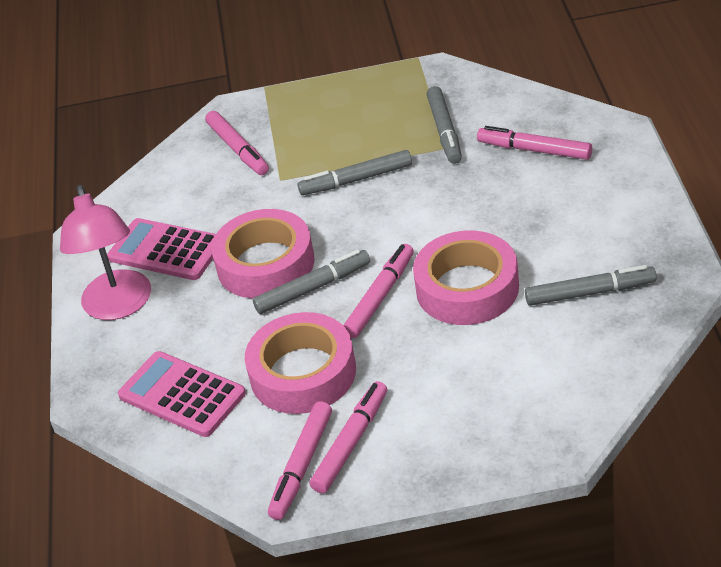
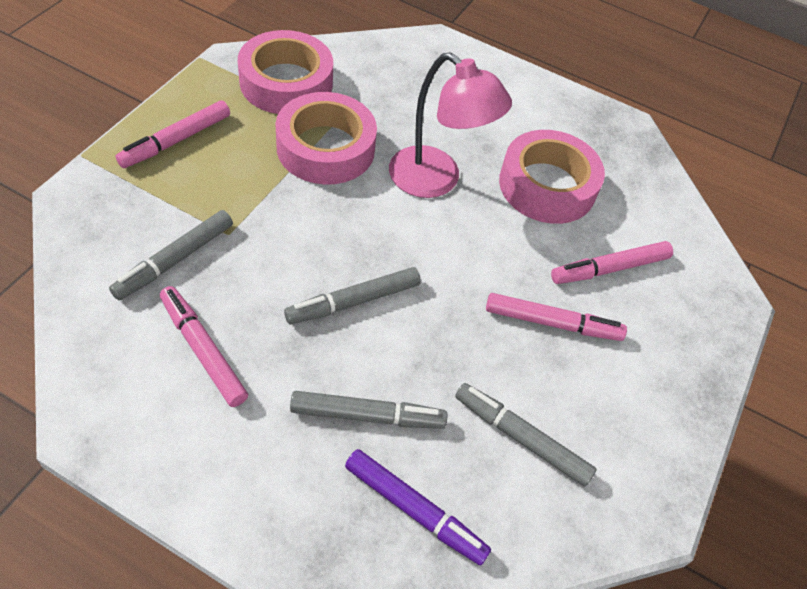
pink calculator: [107,218,216,280] [118,351,246,437] = 2 -> none = 0
pink marker: [205,111,269,175] [268,401,332,520] [310,381,387,494] [343,244,414,338] [477,126,592,160] = 5 -> [116,101,230,168] [160,286,248,407] [486,293,627,341] [551,241,673,284] = 4
purple marker: none = 0 -> [345,449,491,565] = 1

